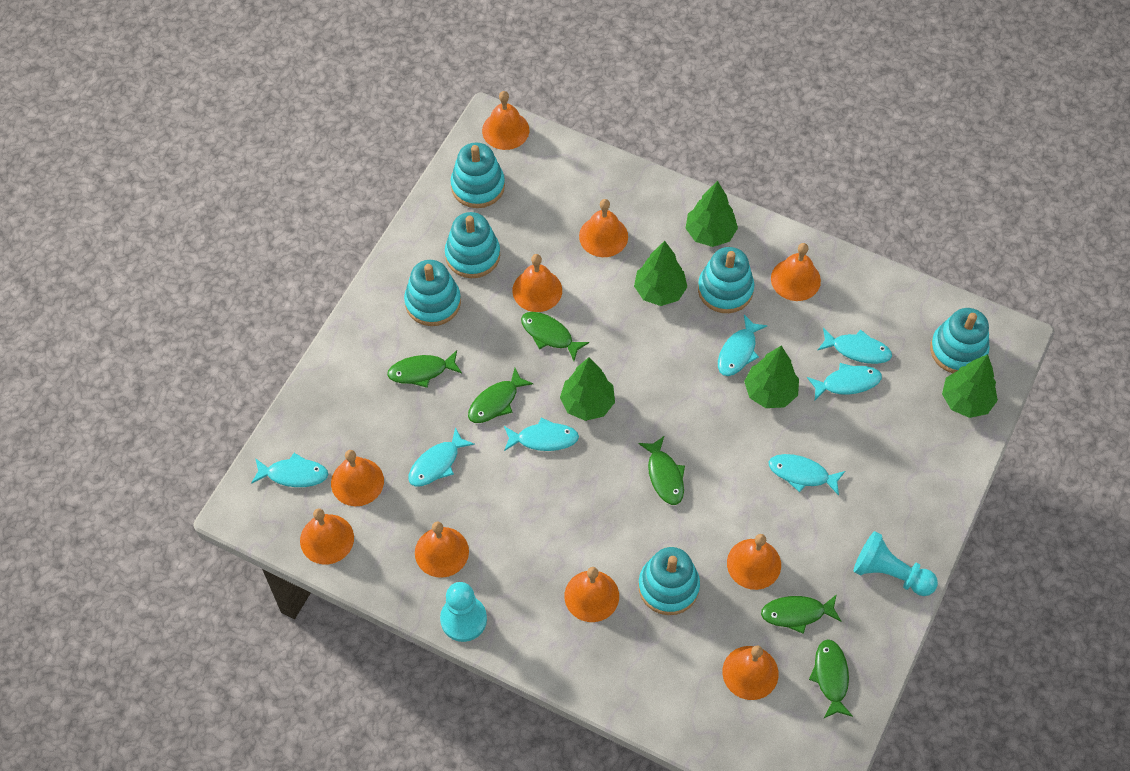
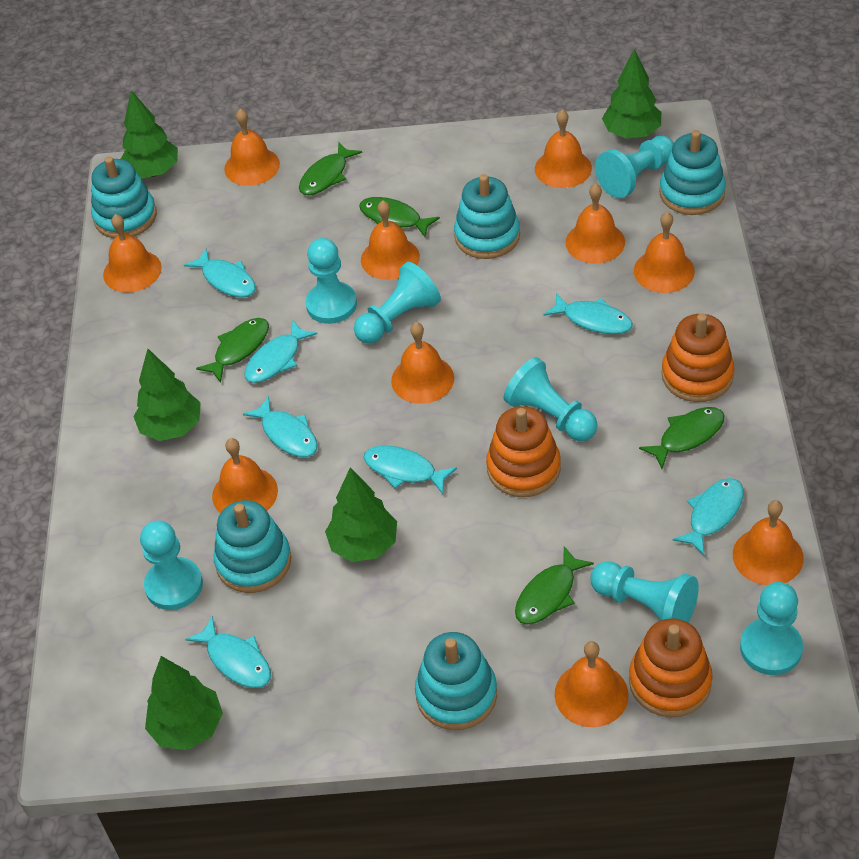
green fish: [387,350,462,388] [468,368,533,423] [521,312,589,361] [638,436,685,505] [761,594,841,634] [809,639,853,719] = 6 -> [196,318,269,383] [299,142,362,195] [359,197,440,237] [515,546,594,625] [639,407,724,469] = 5
orange stacking toy: none = 0 -> [486,406,561,497] [629,618,713,717] [661,313,734,402] = 3
turquoise pawn: [440,582,487,642] [854,531,938,596] = 2 -> [140,521,203,610] [306,238,357,324] [354,262,441,344] [504,357,598,441] [590,561,699,623] [595,136,674,198] [740,582,803,675] = 7
turquoise stacking toy: [404,260,461,326] [445,212,500,278] [451,142,505,208] [638,547,700,615] [698,247,754,313] [930,308,990,373] = 6 -> [91,156,157,239] [214,500,291,593] [415,632,497,730] [454,174,520,259] [659,130,726,215] = 5

